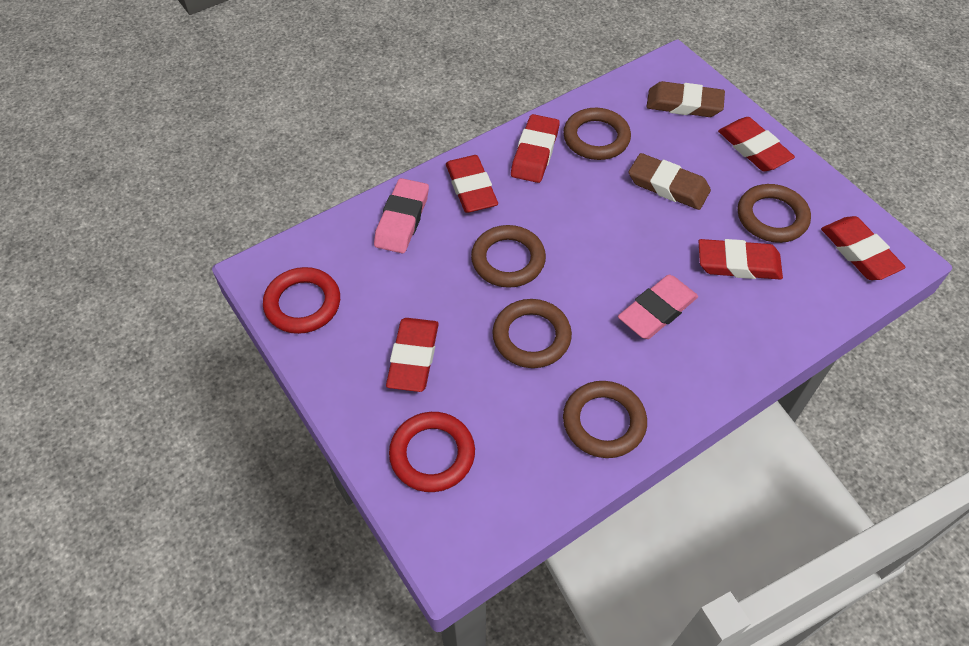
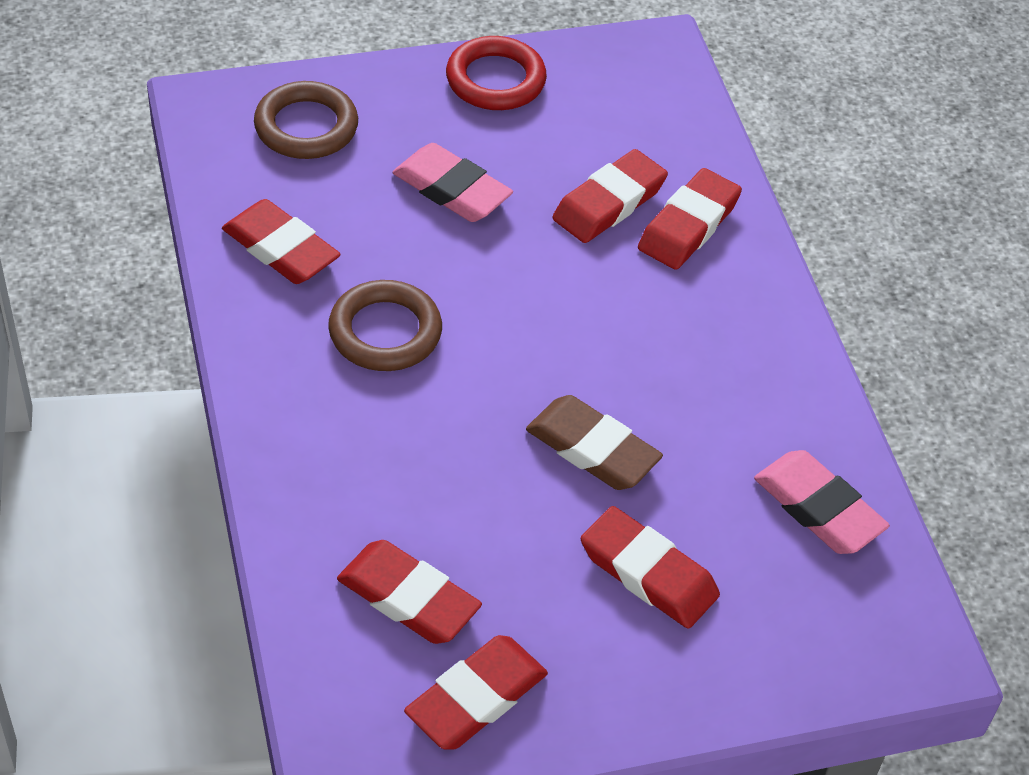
brown eraser: [628,153,711,210] [646,81,725,117] = 2 -> [526,395,663,490] = 1
brown ring: [471,225,546,288] [492,299,572,368] [563,108,631,160] [563,381,647,458] [738,184,811,243] = 5 -> [254,81,358,159] [328,280,442,371] = 2
red ring: [263,267,340,334] [389,412,475,492] = 2 -> [446,36,547,110] = 1

